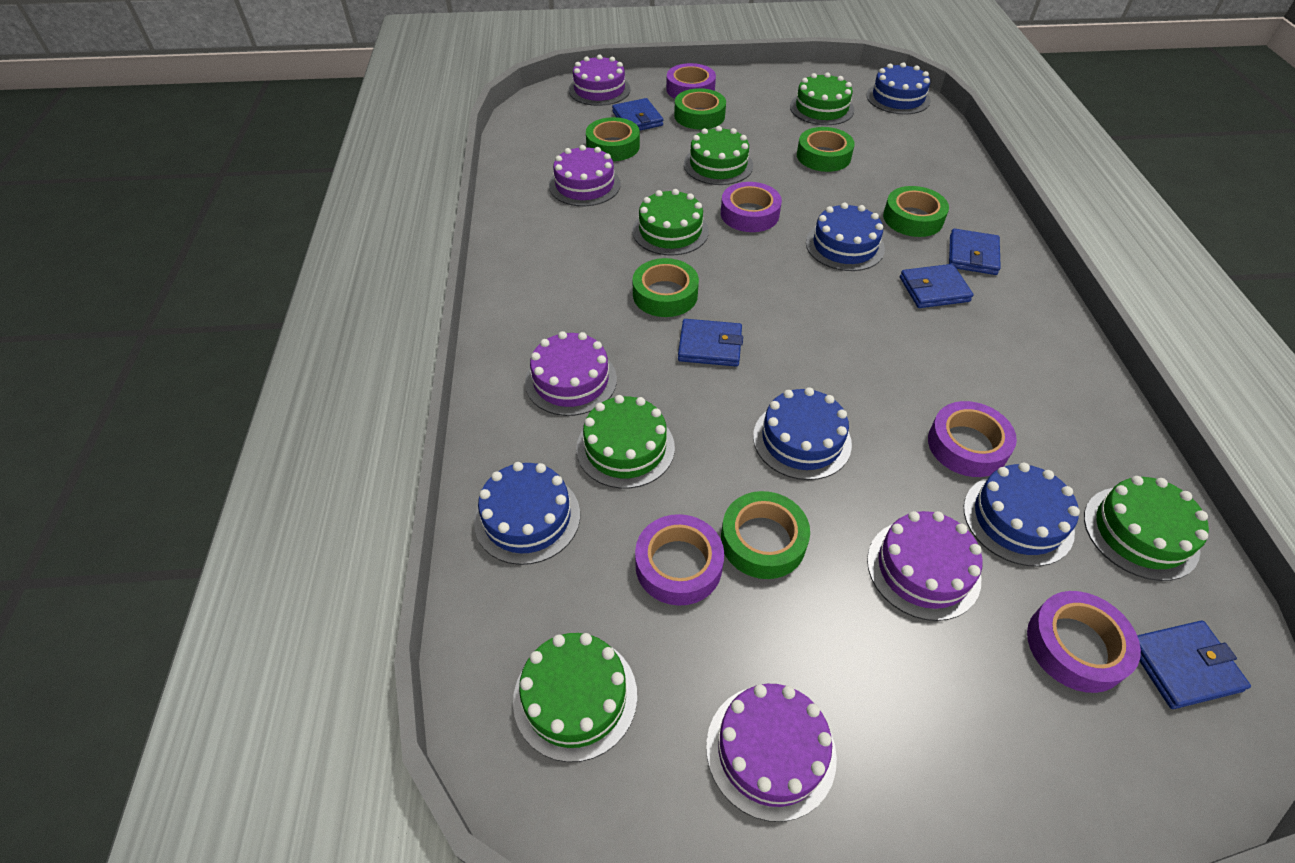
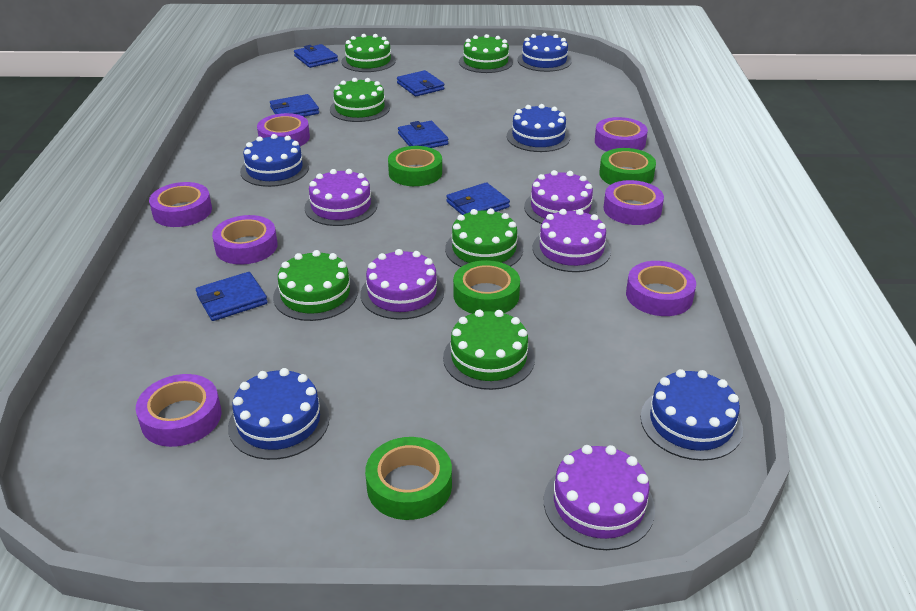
blue wallet: [612,98,663,130] [678,319,743,367] [900,264,974,308] [949,229,1001,275] [1137,620,1251,709] = 5 -> [196,272,268,321] [270,94,319,117] [294,44,338,68] [397,70,445,96] [398,121,448,148] [446,182,510,215] = 6
green tape: [586,117,640,161] [633,258,699,317] [674,88,726,130] [721,491,810,579] [797,127,855,172] [883,186,949,237] = 6 -> [365,437,452,520] [388,146,442,186] [453,260,520,314] [599,148,656,185] = 4
purple tape: [635,514,724,606] [666,63,716,99] [721,182,782,232] [928,401,1017,477] [1027,591,1141,693] = 5 -> [136,374,221,447] [149,182,212,227] [212,215,277,265] [257,113,310,146] [595,117,648,152] [603,180,664,225] [626,261,696,316] = 7

